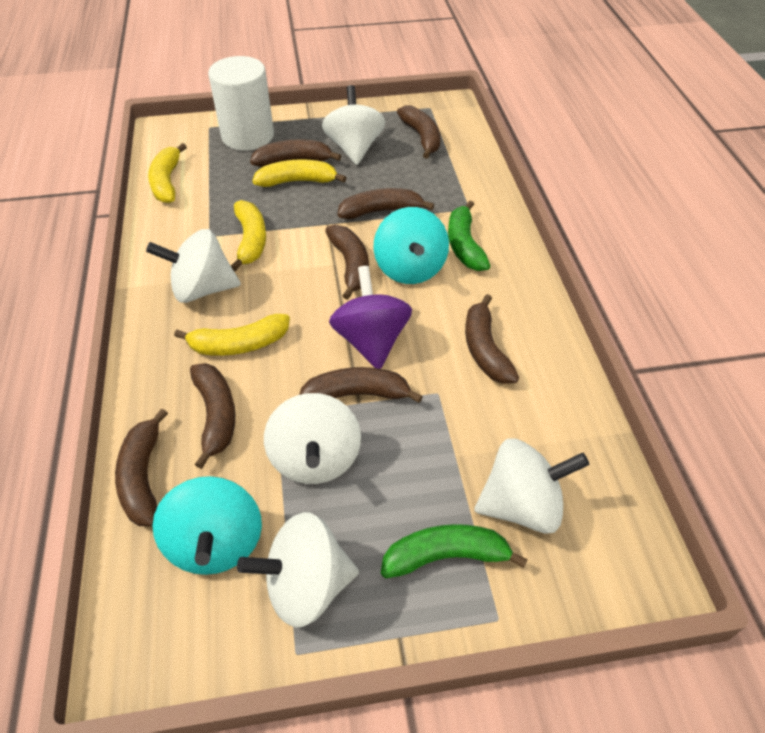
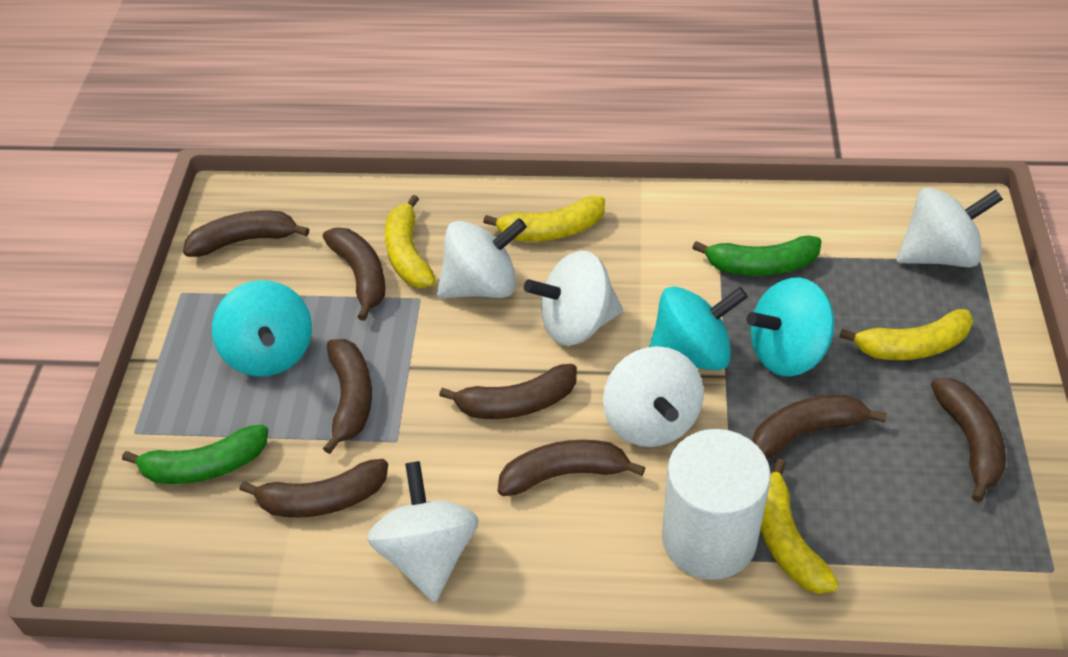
purple spinning top: [329,266,412,369] = 1 -> none = 0
turquoise spinning top: [152,476,262,575] [374,207,449,284] = 2 -> [212,280,312,376] [650,286,748,370] [746,277,834,376] = 3

